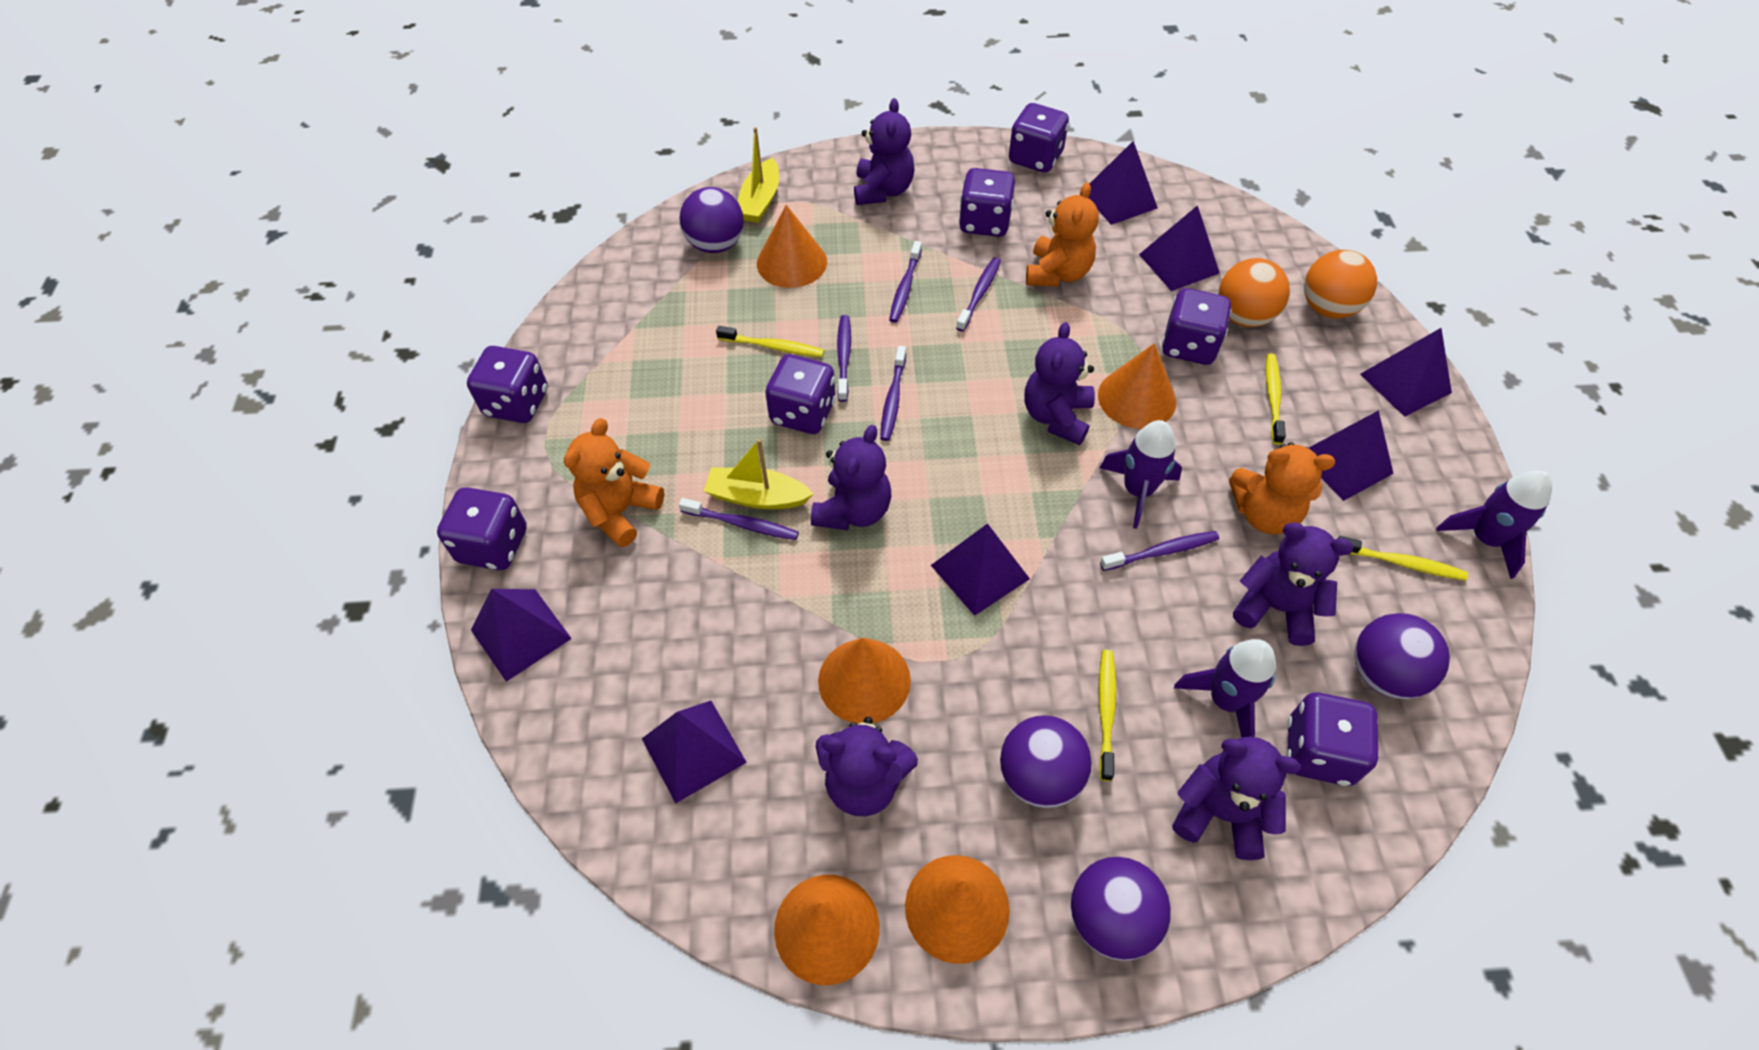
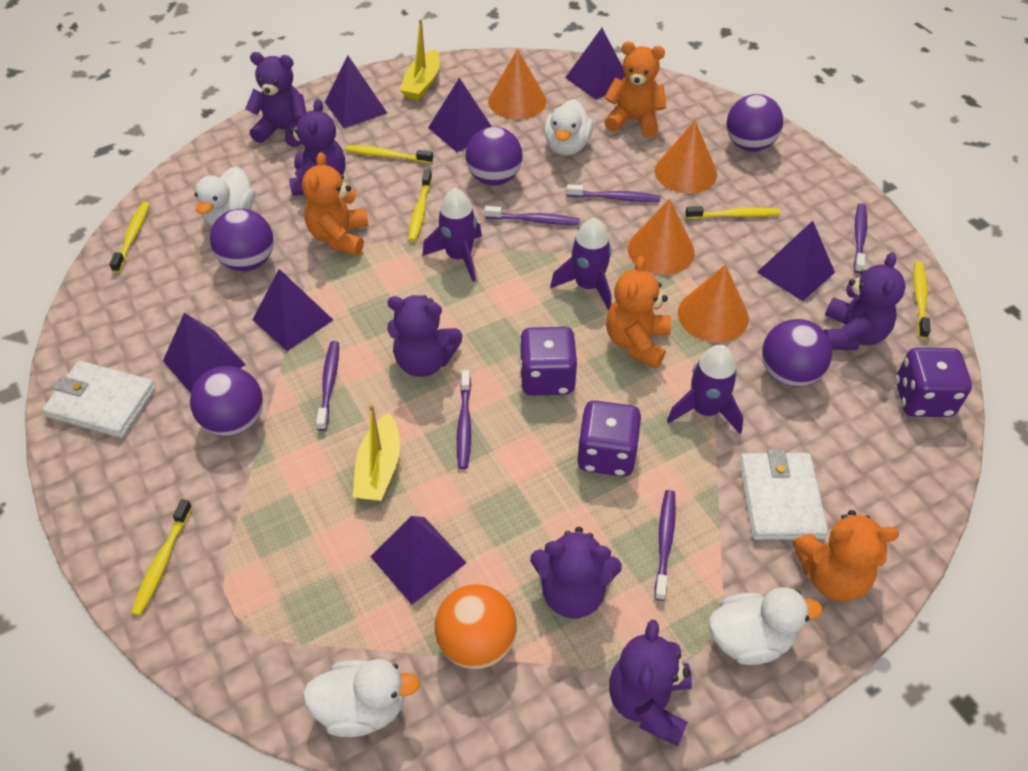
orange ball: [1218,258,1290,327] [1304,250,1377,319] = 2 -> [434,584,517,669] = 1
orange cone: [757,205,827,288] [774,875,879,985] [818,638,911,724] [905,855,1010,964] [1098,343,1176,429] = 5 -> [488,49,546,120] [628,199,695,275] [655,120,717,194] [678,265,749,343] = 4
orange teddy bear: [564,418,664,547] [1026,182,1099,287] [1229,442,1335,534] = 3 -> [302,152,369,256] [604,42,666,137] [606,256,671,369] [793,510,899,601] = 4
purple ball: [680,187,744,253] [1000,715,1092,808] [1071,857,1171,961] [1354,613,1450,699] = 4 -> [190,366,263,436] [210,209,274,271] [466,127,523,185] [726,94,783,151] [762,319,832,387] = 5
purple dice: [437,487,527,570] [467,346,548,423] [765,354,836,434] [959,168,1015,237] [1009,103,1069,173] [1162,288,1232,365] [1287,692,1378,786] = 7 -> [519,327,577,396] [577,401,641,477] [895,348,972,417] = 3
white duck: none = 0 -> [195,167,255,226] [302,659,420,737] [544,99,593,156] [709,587,822,665] = 4
white wallet: none = 0 -> [42,361,156,438] [739,449,828,540] = 2
yellow toothbrush: [716,326,824,357] [1099,650,1116,781] [1266,354,1286,445] [1338,536,1468,581] = 4 -> [109,202,150,273] [131,499,192,616] [345,145,433,164] [408,169,432,242] [685,206,781,219] [914,261,931,339] = 6

